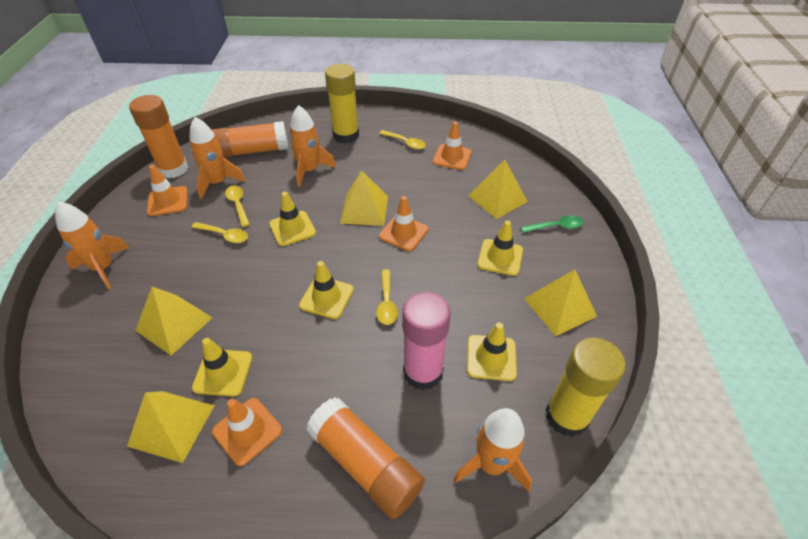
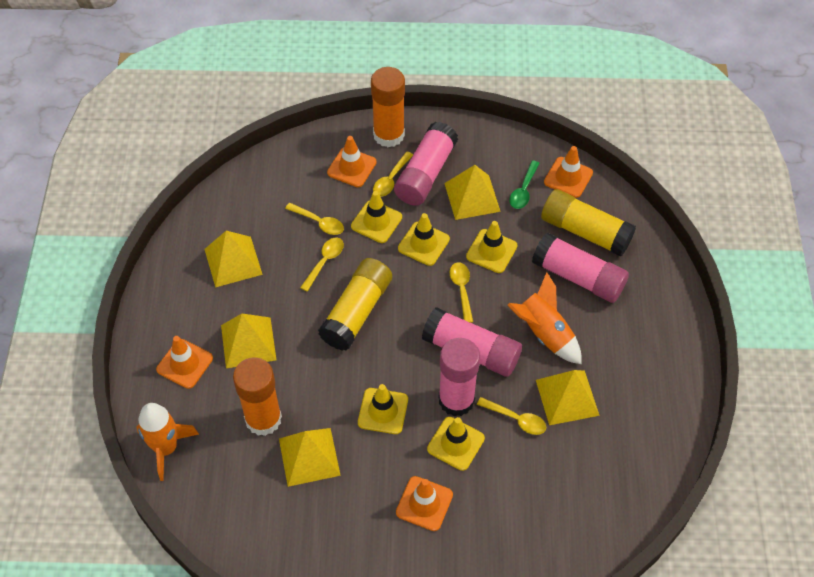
orange glue stick: [129,95,188,178] [211,121,288,158] [306,397,425,519] = 3 -> [233,358,282,436] [371,67,405,147] = 2
orange rocket: [55,201,129,289] [190,117,246,199] [289,105,336,187] [453,408,532,492] = 4 -> [137,403,199,481] [507,272,582,364] = 2
pink glue stick: [402,292,451,390] = 1 -> [394,122,458,206] [422,307,522,377] [439,338,480,416] [532,232,629,303] = 4
yellow spoon: [191,222,248,243] [225,185,250,227] [376,269,398,325] [379,130,426,149] = 4 -> [285,203,344,235] [300,237,344,292] [373,152,413,197] [450,262,473,323] [477,397,546,435] = 5

